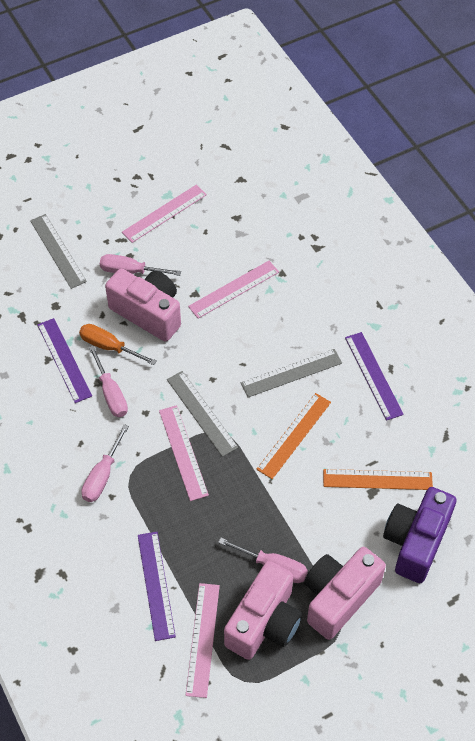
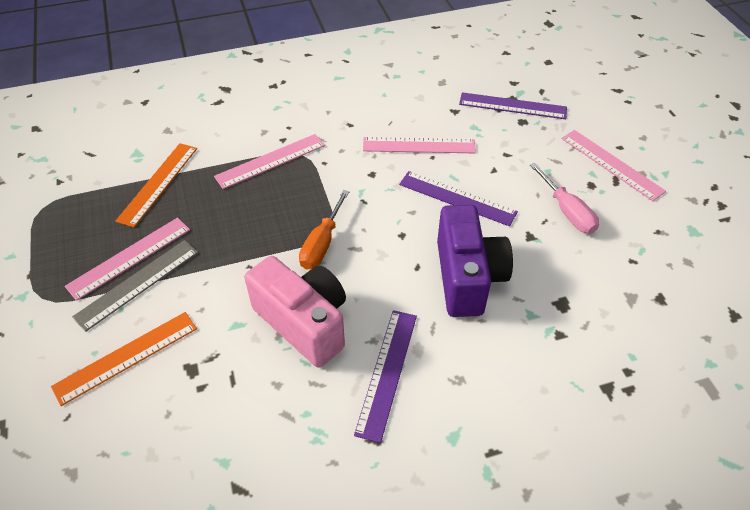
grey ruler: [30,214,87,289] [167,371,238,457] [241,349,342,397] = 3 -> [72,240,198,332] = 1
pink camera: [105,268,181,342] [224,561,302,660] [304,547,386,640] = 3 -> [245,256,346,368] = 1
pink screwdriver: [81,424,129,502] [89,345,128,417] [100,254,181,276] [218,538,308,583] = 4 -> [530,163,599,234] = 1

